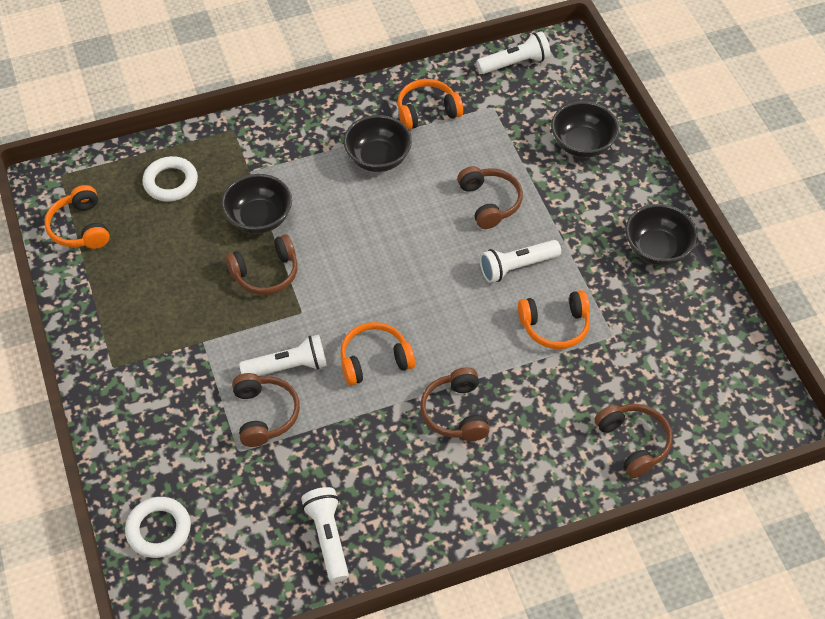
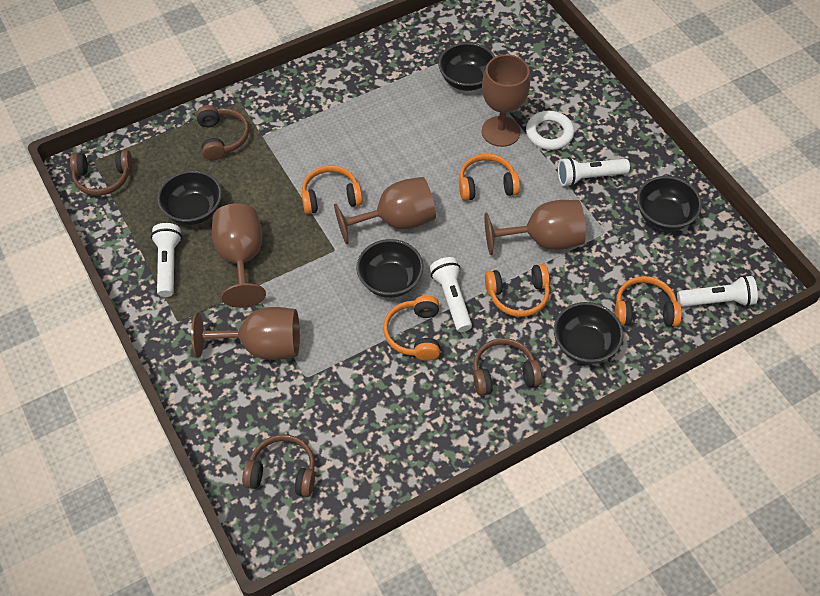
black bowl: [221,174,292,234] [343,115,412,172] [551,101,619,158] [626,204,698,265] = 4 -> [157,170,222,225] [356,239,423,298] [438,42,495,91] [554,302,623,364] [637,176,702,231] = 5
brown goblet: none = 0 -> [191,307,300,360] [212,203,266,308] [334,177,436,244] [482,55,530,147] [484,200,586,255] = 5
brown headphones: [225,234,298,295] [232,373,300,447] [420,367,490,441] [457,166,523,229] [594,404,672,478] = 5 -> [70,150,132,196] [196,105,249,160] [242,435,315,497] [473,338,542,396] = 4
orange headphones: [45,185,110,249] [340,322,415,386] [397,79,463,130] [518,290,590,349] = 4 -> [301,165,363,214] [383,295,440,361] [459,154,520,201] [485,264,550,317] [615,276,682,326] = 5
white ring: [125,497,191,558] [142,156,198,201] = 2 -> [526,111,574,150] = 1

